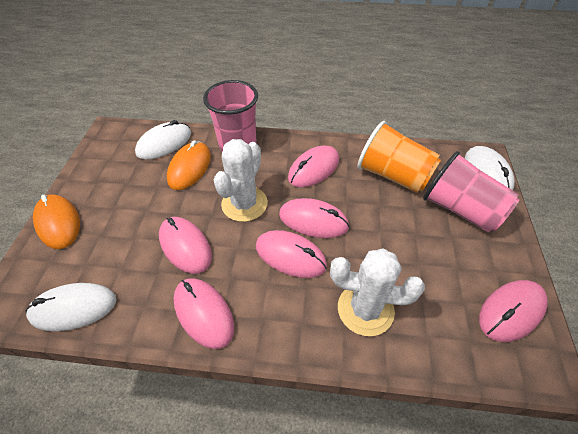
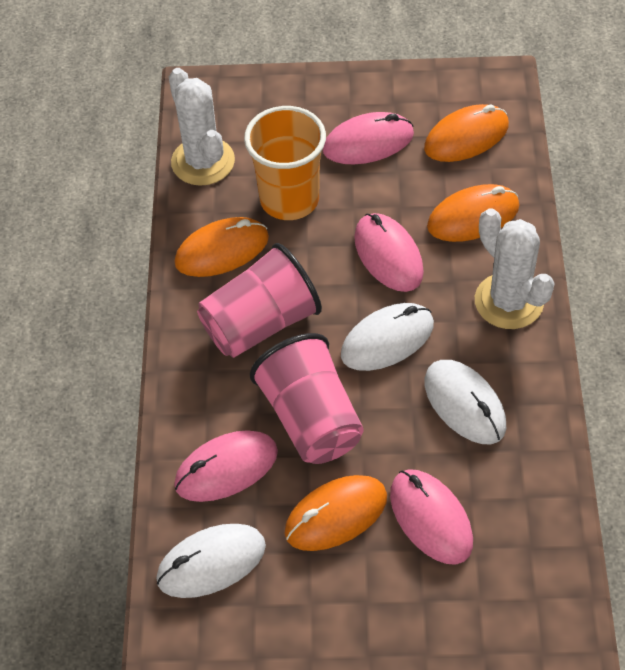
orange mouse: [33,194,80,249] [167,140,211,190] = 2 -> [174,217,269,277] [284,475,387,551] [424,104,509,162] [427,184,520,242] = 4
pink mouse: [159,217,212,274] [173,278,234,349] [256,230,327,278] [279,198,350,238] [288,146,339,187] [479,280,548,342] = 6 -> [174,430,278,502] [323,112,414,164] [354,213,424,292] [390,469,473,565] = 4

